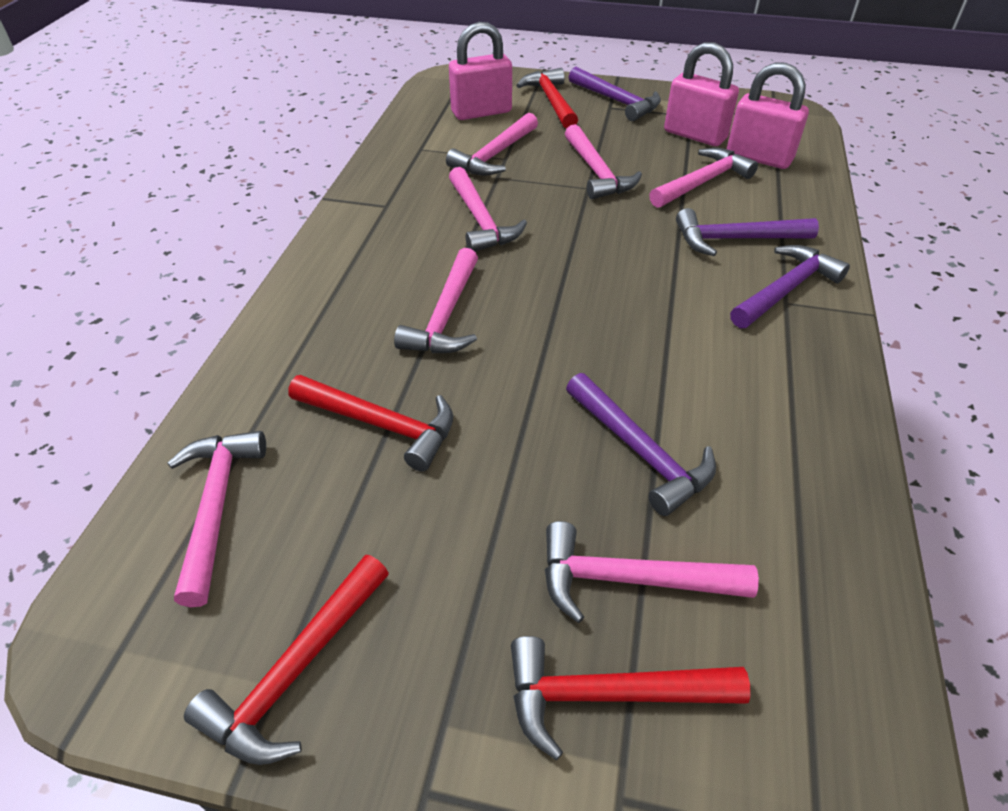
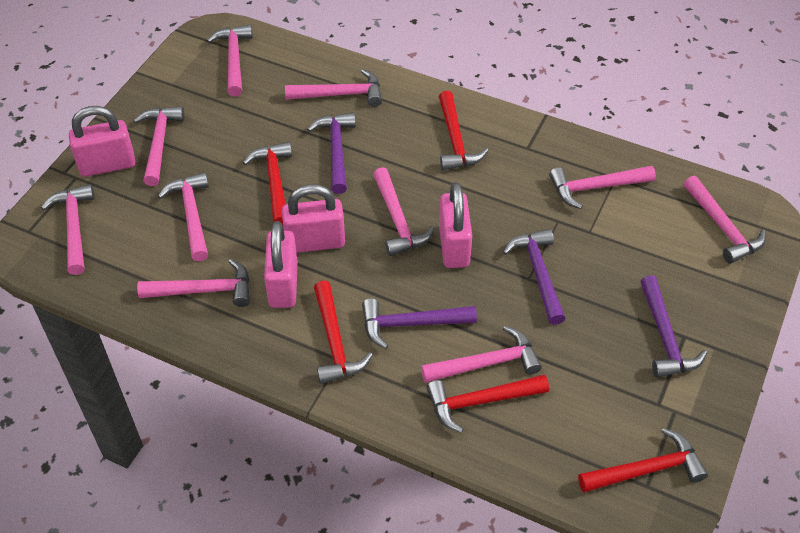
pink hammer: [168,431,266,607] [394,248,478,353] [446,113,538,175] [449,167,527,252] [545,521,759,623] [565,124,642,199] [649,148,758,208] = 7 -> [41,184,94,275] [133,106,184,186] [137,259,250,307] [158,172,209,261] [207,25,253,97] [285,69,382,107] [373,167,435,256] [421,326,542,383] [549,166,656,209] [684,176,766,264] = 10
pink padlock: [449,22,512,120] [664,42,739,146] [727,63,809,169] = 3 -> [69,106,135,177] [264,221,298,308] [282,184,345,253] [439,182,472,268] = 4
red hammer: [184,555,389,765] [288,375,453,472] [511,636,751,760] [516,68,578,129] = 4 -> [243,142,292,225] [314,281,373,384] [426,374,549,433] [439,91,488,170] [578,428,708,493] = 5

